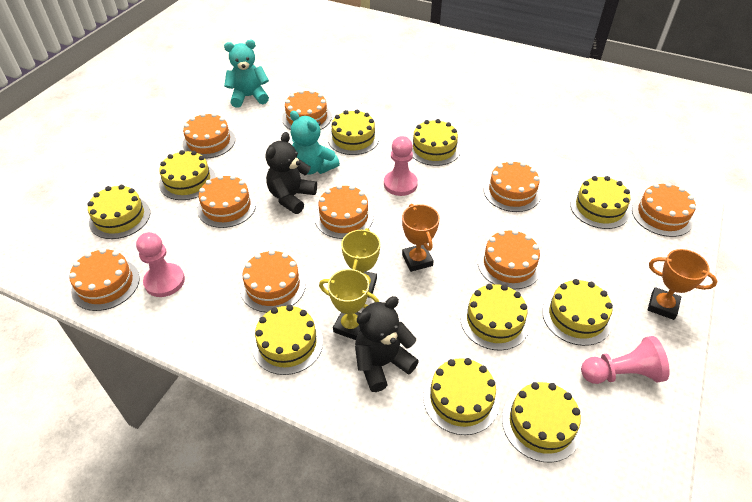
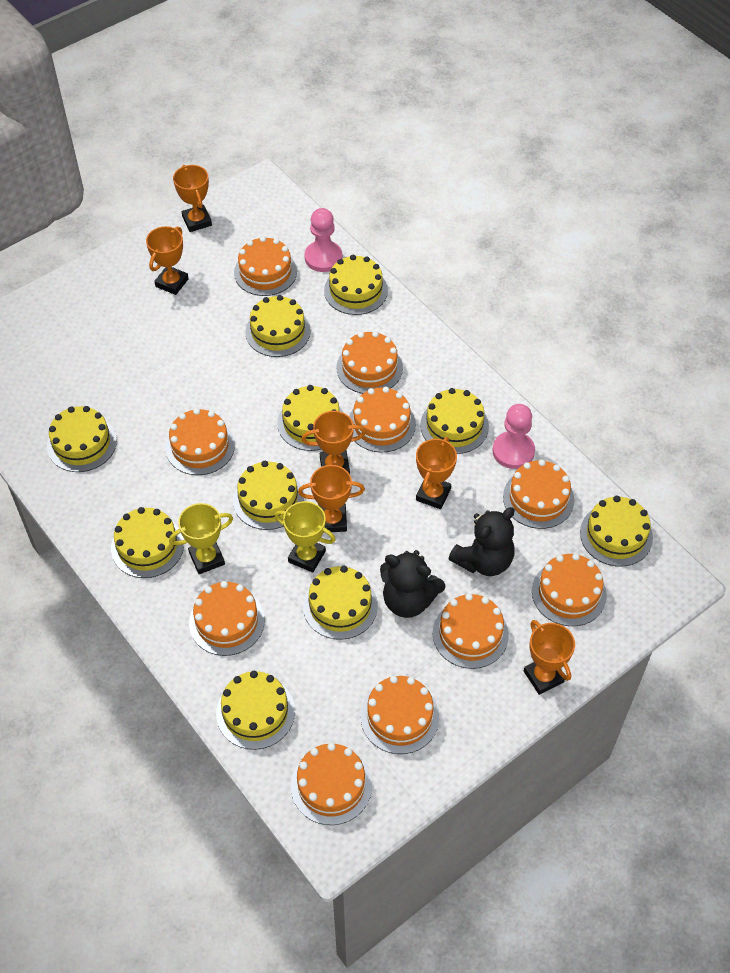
orange cake: [69,248,140,311] [183,113,235,159] [197,175,256,228] [240,250,306,313] [282,90,332,130] [315,185,373,239] [478,230,542,289] [484,160,541,212] [632,183,696,237] = 9 -> [165,408,235,475] [189,581,265,656] [234,236,297,296] [291,743,372,825] [337,331,403,394] [349,387,416,453] [361,676,439,754] [433,593,509,669] [503,460,574,529] [532,553,607,626] = 10
orange trophy: [402,204,440,272] [648,249,717,320] = 2 -> [146,226,189,295] [173,165,212,232] [298,465,365,533] [301,411,366,474] [416,437,457,509] [524,620,575,695] = 6
pink pawn: [136,232,185,297] [384,136,418,196] [581,336,670,384] = 3 -> [304,208,342,272] [493,404,535,469] = 2
turquoise teddy bear: [224,40,269,108] [290,111,340,175] = 2 -> none = 0

